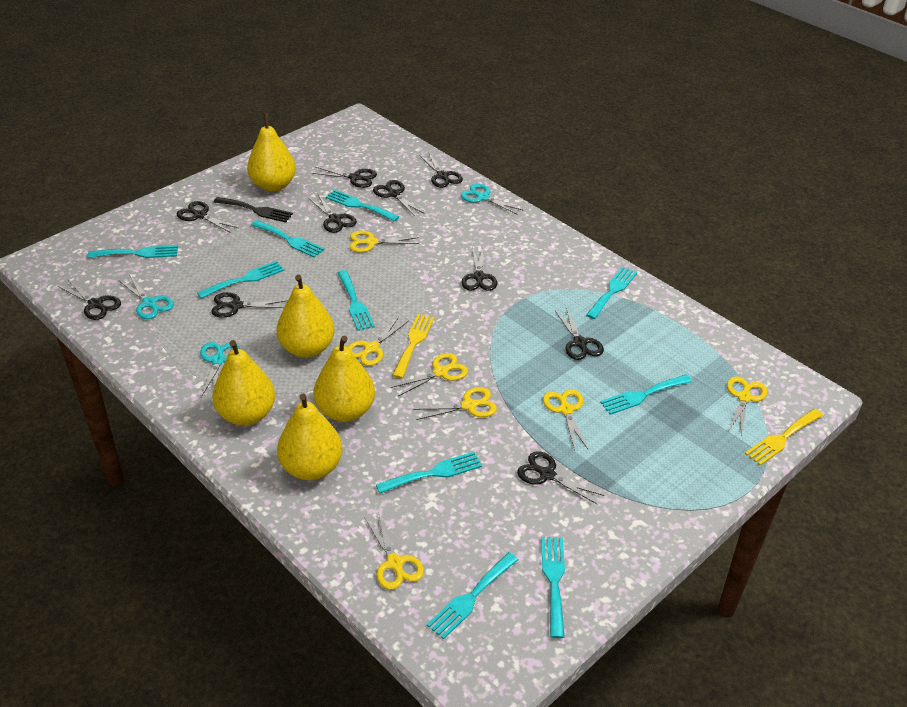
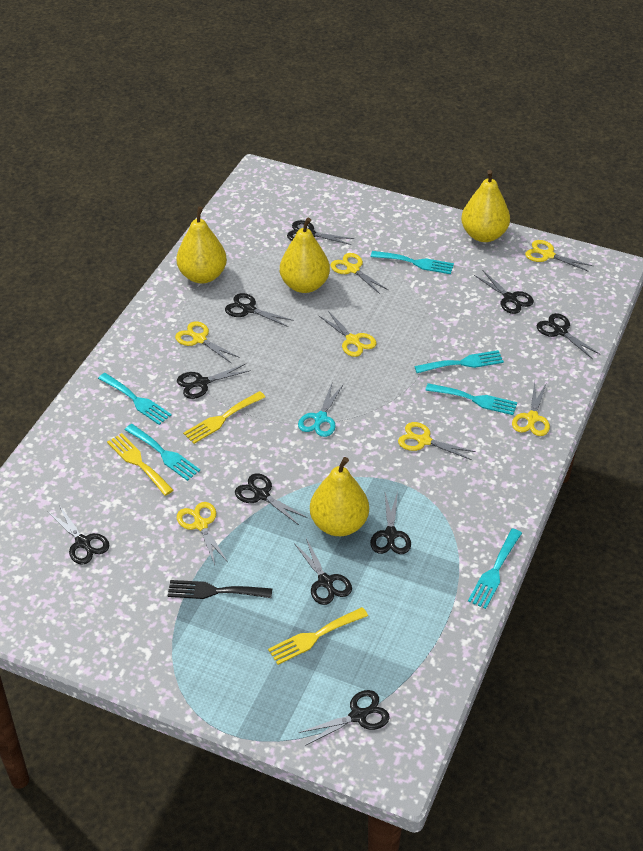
turquoise fork: [88,245,178,258] [197,261,284,299] [251,220,325,258] [326,190,399,222] [338,270,375,331] [376,452,482,493] [427,552,518,639] [541,537,565,638] [586,267,637,319] [600,374,692,415] = 10 -> [98,373,172,425] [125,424,200,481] [371,251,454,274] [414,350,504,373] [425,383,517,415] [468,528,522,609] = 6
turquoise scissors: [120,275,174,319] [200,342,240,397] [461,184,524,215] = 3 -> [298,384,344,437] = 1
yellow fork: [392,314,435,378] [745,409,823,466] = 2 -> [107,433,173,496] [183,391,265,444] [268,607,368,665] = 3
yellow pear: [212,340,275,426] [247,113,296,192] [276,275,335,358] [277,393,343,480] [313,336,375,422] = 5 -> [176,206,227,283] [280,218,330,293] [310,457,369,536] [461,170,510,242] = 4

